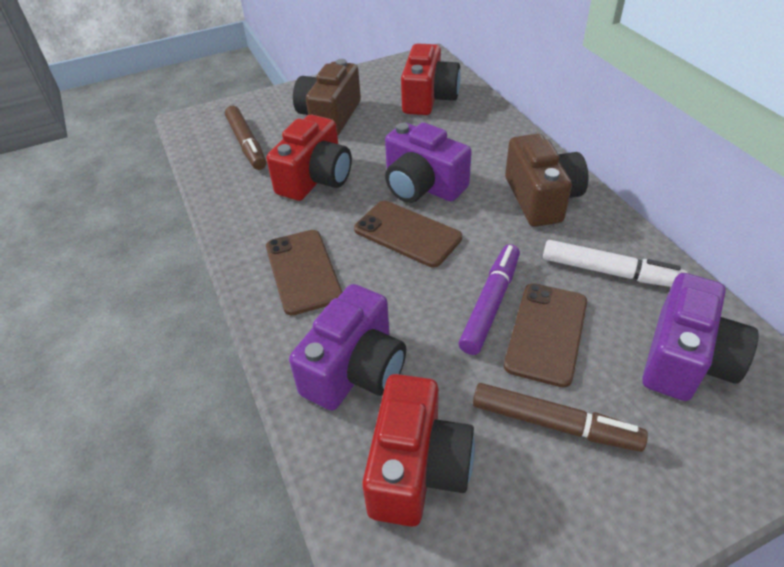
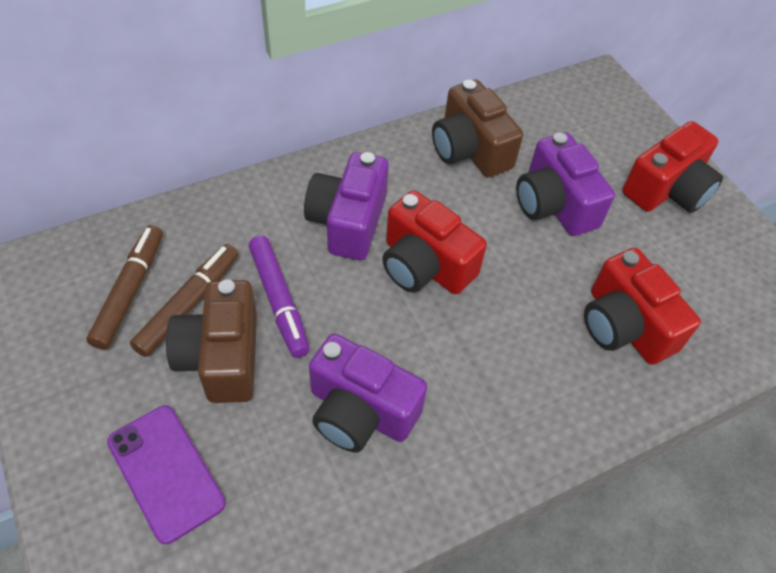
brown phone: [266,230,342,316] [354,201,462,267] [504,283,587,387] = 3 -> none = 0
purple phone: none = 0 -> [107,406,226,544] = 1
white marker: [543,240,688,287] = 1 -> none = 0

